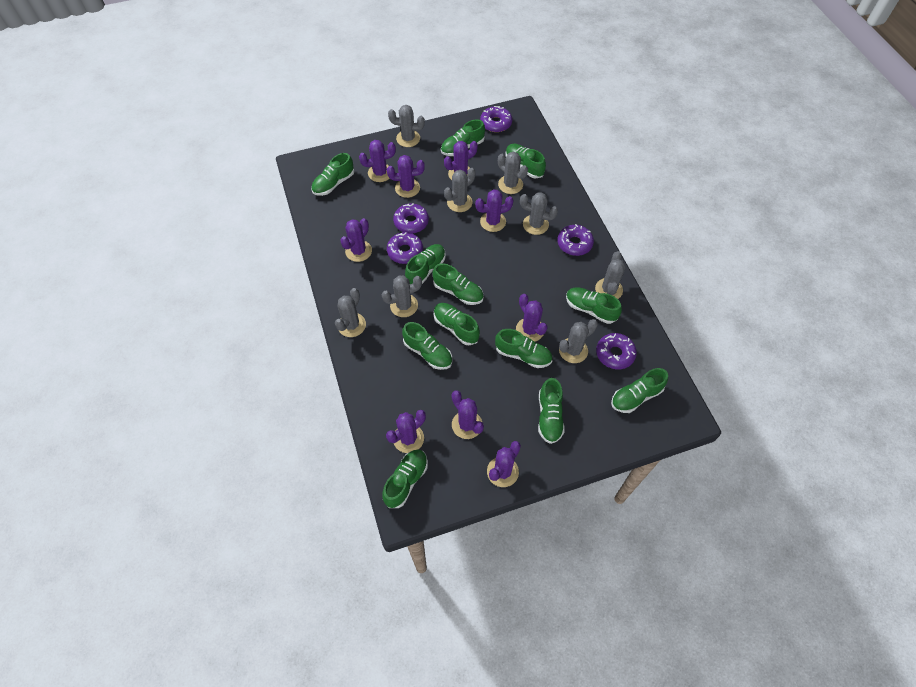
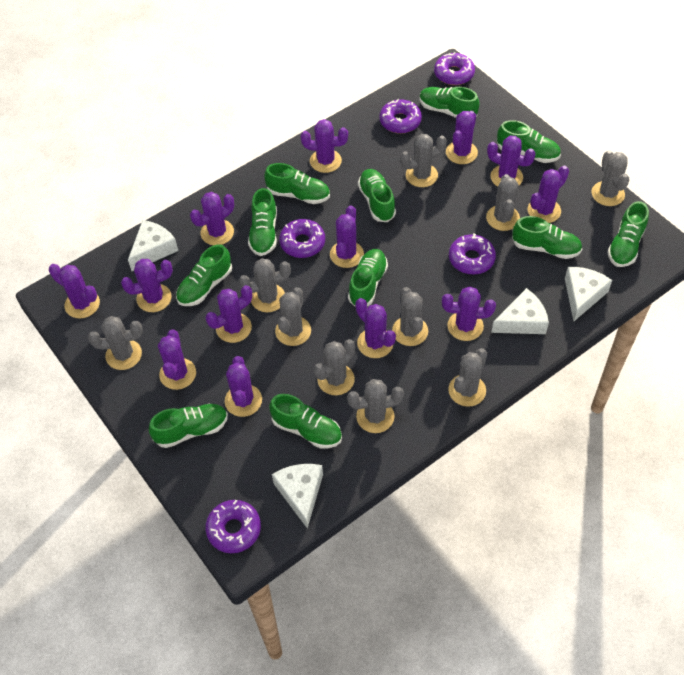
green shoe: [311,153,354,196] [382,450,428,508] [402,322,452,370] [405,244,446,284] [432,263,484,305] [434,303,480,345] [441,119,485,156] [495,329,552,368] [505,144,546,179] [538,378,565,444] [566,288,622,324] [611,368,668,413] = 12 -> [149,404,228,448] [176,244,232,306] [248,188,277,256] [264,163,330,204] [269,394,342,449] [348,249,388,307] [358,169,396,222] [419,87,479,118] [497,120,561,163] [512,216,582,259] [607,201,649,267] = 11
grey cactus: [335,288,366,337] [382,276,422,317] [388,105,425,147] [444,168,476,212] [498,152,528,194] [520,192,558,235] [559,319,598,363] [595,251,626,299] = 8 -> [88,316,143,370] [239,258,291,312] [275,287,311,346] [314,339,355,395] [347,379,404,433] [392,287,428,346] [400,134,447,187] [448,348,487,407] [486,174,520,231] [591,150,629,206] = 10
purple cactus: [340,218,372,262] [359,140,396,182] [386,410,426,453] [387,155,425,198] [444,141,478,180] [452,391,484,439] [475,189,514,232] [487,441,521,487] [516,294,548,342] = 9 -> [49,264,100,319] [121,259,173,312] [158,329,196,390] [190,192,234,245] [206,285,252,343] [225,356,262,417] [301,119,348,173] [330,205,364,268] [355,298,396,358] [442,287,496,341] [446,111,478,164] [487,136,535,187] [528,166,569,223] = 13
white cheese: none = 0 -> [128,220,178,271] [272,464,323,528] [491,288,549,334] [565,267,612,322] = 4

